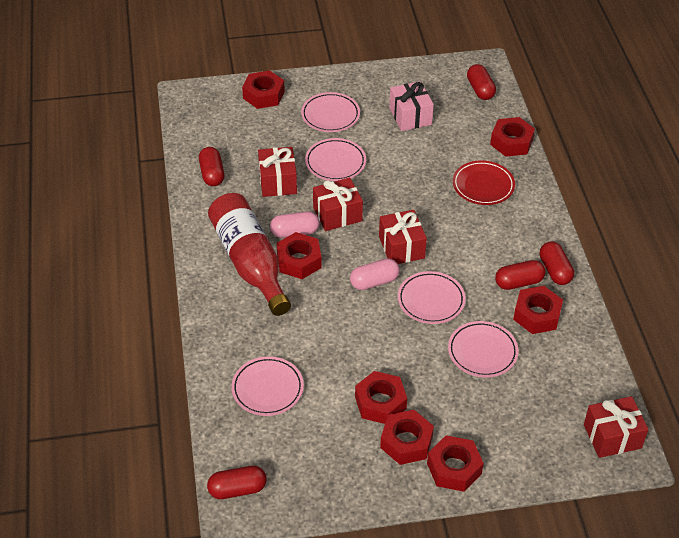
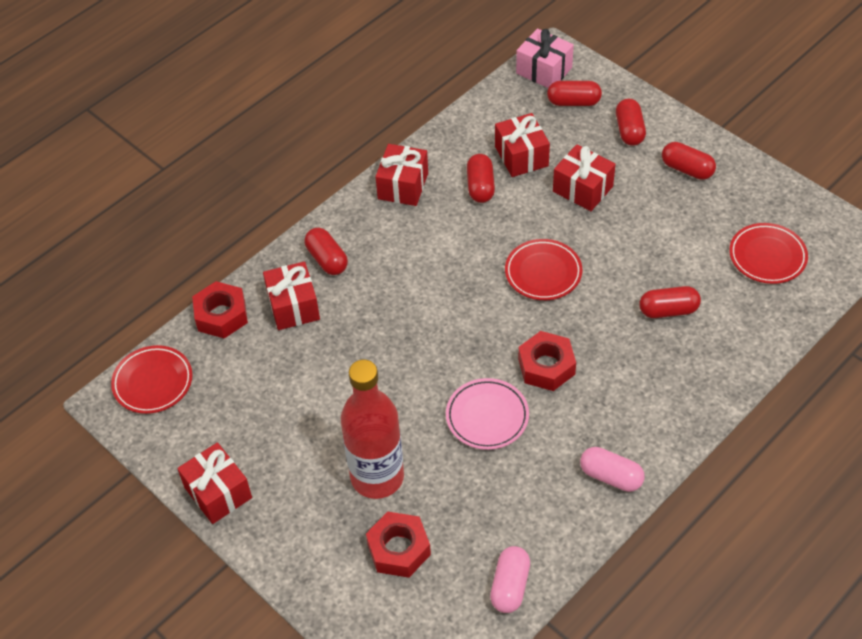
pink plate: [231,356,304,416] [301,92,360,132] [305,138,366,181] [398,271,466,324] [448,321,519,377] = 5 -> [446,378,529,450] = 1
red capsule: [199,147,224,186] [207,466,267,499] [467,64,496,100] [495,260,545,290] [540,242,574,285] = 5 -> [304,228,348,275] [467,154,495,203] [547,81,602,106] [616,99,646,146] [639,286,701,318] [662,142,716,180] = 6
red gift: [258,147,297,197] [313,178,363,231] [379,210,427,264] [584,396,649,458] = 4 -> [177,442,252,524] [263,261,320,330] [375,144,428,206] [495,113,550,177] [553,144,616,211] = 5
red nut: [242,70,285,109] [277,232,321,279] [355,371,407,424] [380,410,434,465] [427,435,484,492] [490,117,535,157] [513,286,563,334] = 7 -> [192,281,248,339] [366,512,431,578] [518,331,576,391] = 3
red plate: [453,160,515,205] = 1 -> [111,345,193,414] [505,239,582,300] [729,223,808,284] = 3

